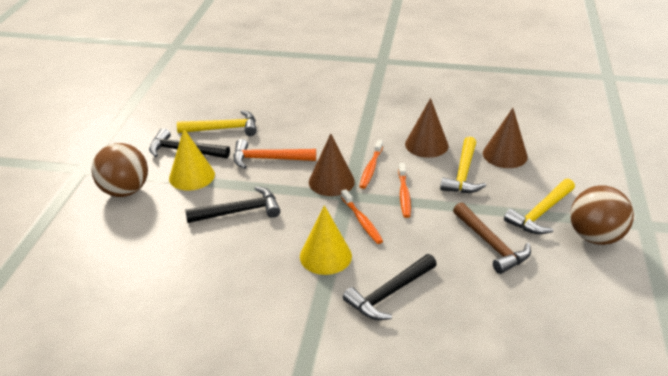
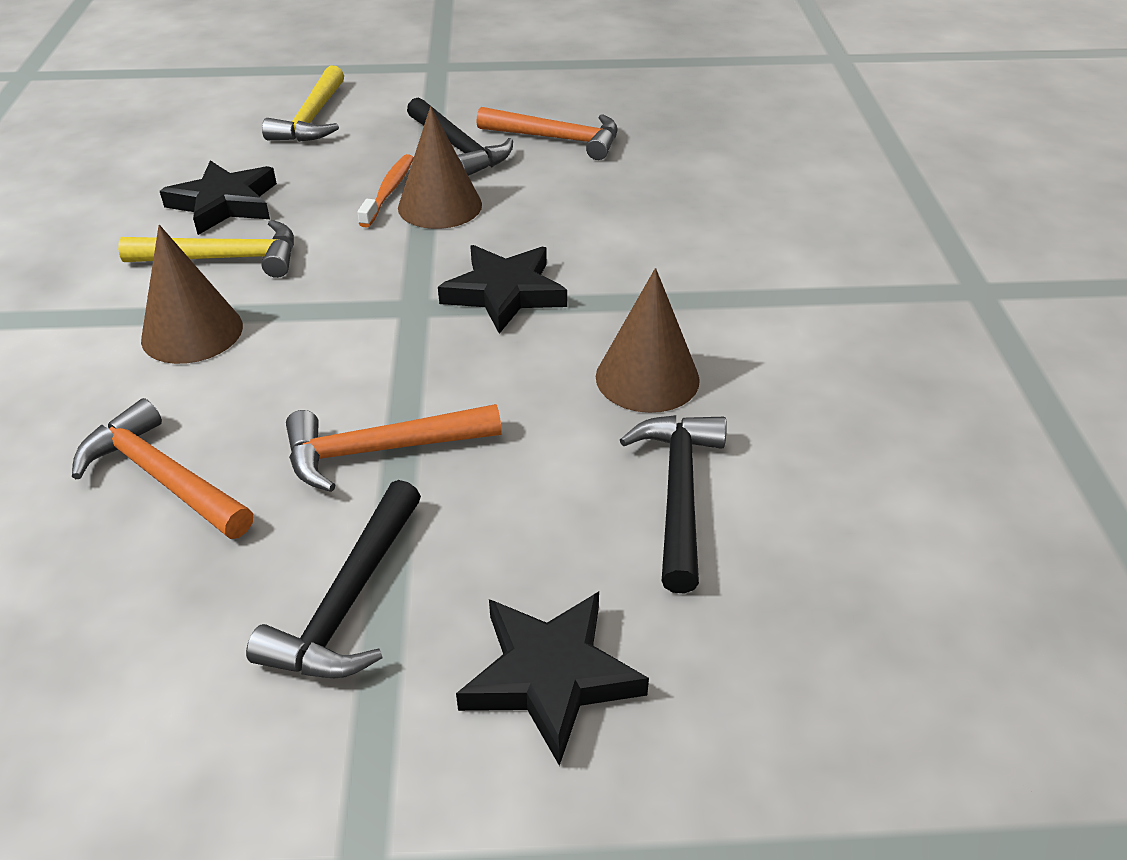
black star: none = 0 -> [160,160,277,235] [438,245,567,334] [456,592,649,766] = 3
brown ball: [92,143,148,197] [570,185,634,245] = 2 -> none = 0
brown hammer: [453,202,531,274] = 1 -> none = 0
orange hammer: [234,139,316,169] = 1 -> [72,398,253,539] [286,404,502,492] [476,107,618,160] = 3
orange toothbrush: [341,189,383,244] [359,140,383,189] [398,163,411,218] = 3 -> [357,154,414,228] = 1
yellow cone: [169,129,215,191] [300,205,352,275] = 2 -> none = 0
yellow hammer: [177,110,256,136] [440,137,486,193] [504,178,575,234] = 3 -> [118,220,294,278] [262,65,344,142] = 2

